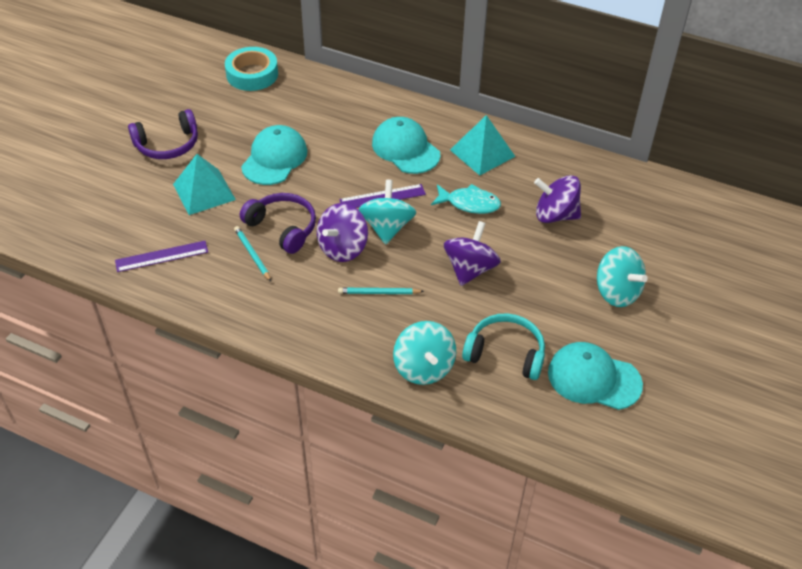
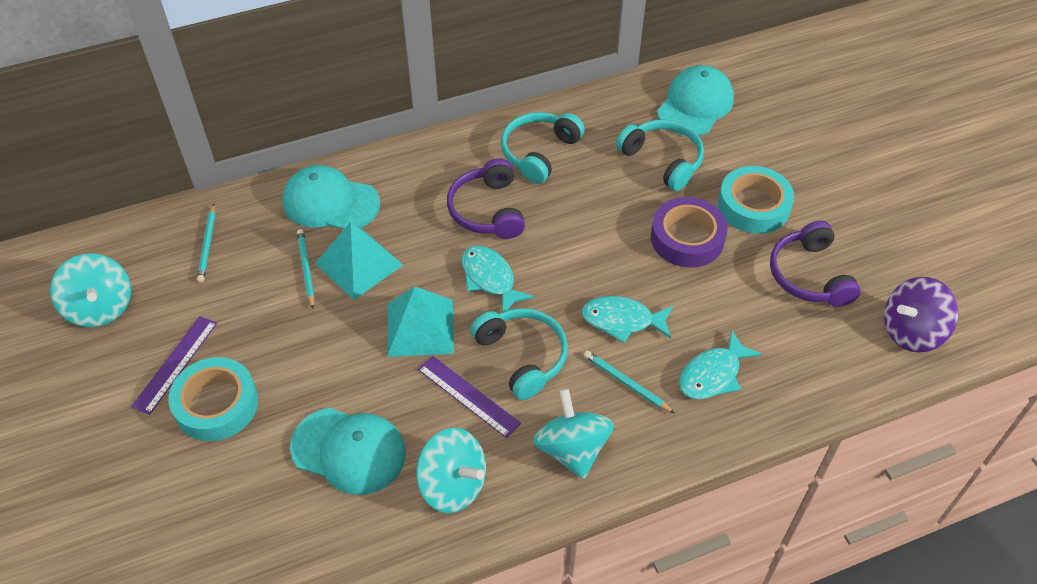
purple spinning top: [317,203,368,262] [444,221,501,286] [534,175,581,223] = 3 -> [884,277,959,352] = 1
purple tape: none = 0 -> [651,197,728,267] = 1
turquoise fish: [431,184,501,214] = 1 -> [462,245,534,312] [581,296,673,343] [679,330,762,399] = 3
turquoise headphones: [462,313,545,380] = 1 -> [470,308,568,400] [501,112,585,184] [616,119,704,191] = 3
turquoise pencil: [234,226,271,281] [338,288,424,294] = 2 -> [197,204,216,282] [297,229,315,309] [584,351,674,413] = 3
turquoise tape: [225,47,278,91] = 1 -> [169,357,258,441] [718,166,794,234] = 2

